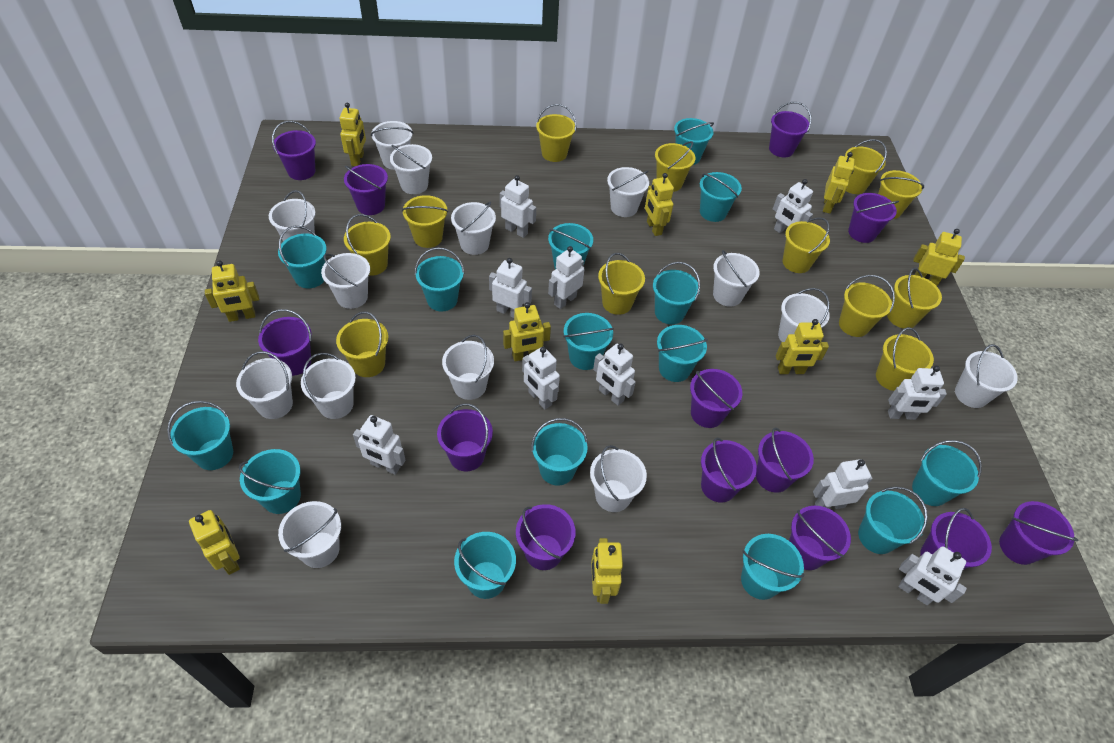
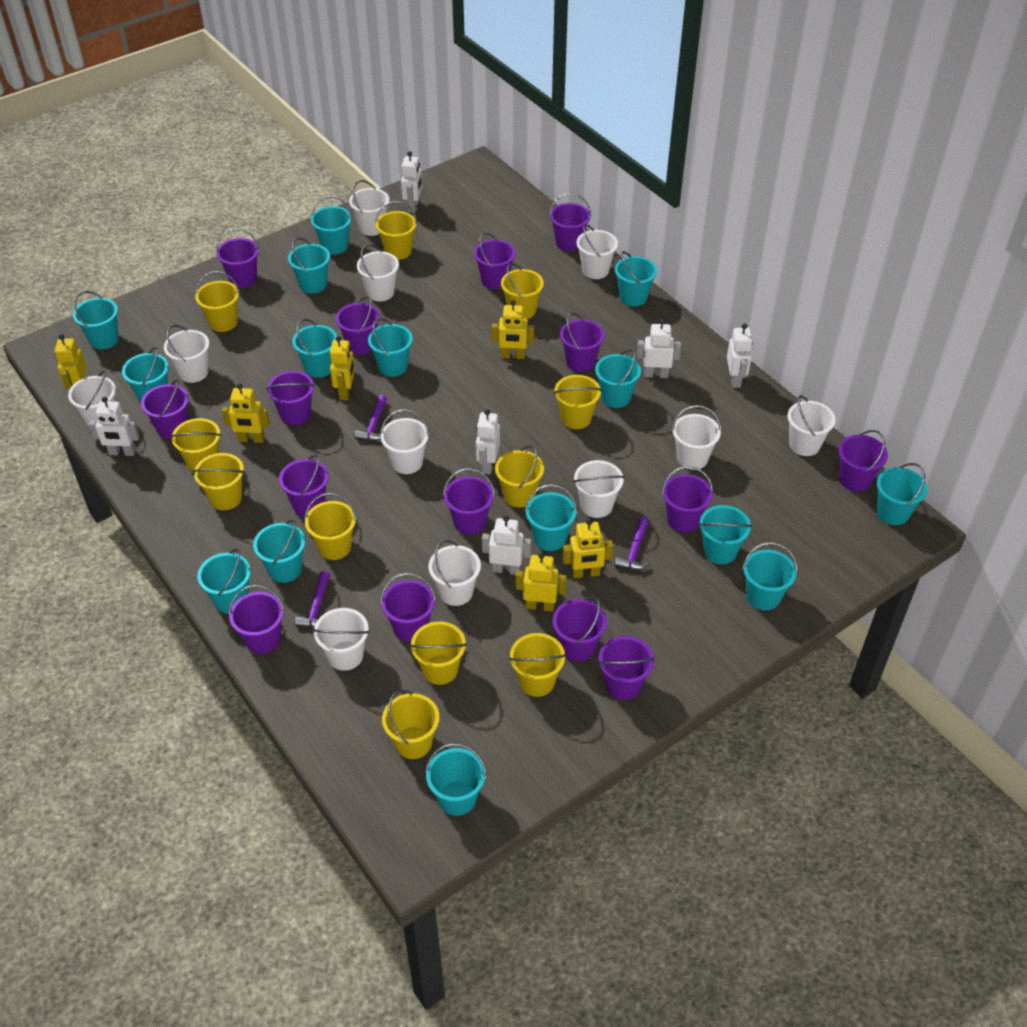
purple bucket: [258,309,312,376] [272,121,316,180] [344,164,388,215] [437,403,493,471] [516,504,576,570] [690,369,742,428] [701,438,757,503] [756,427,814,493] [769,102,811,158] [789,506,851,570] [848,193,899,243] [920,508,992,570] [999,501,1078,565] = 13 -> [141,380,189,439] [216,228,259,288] [228,585,285,654] [266,371,315,425] [279,455,329,516] [336,296,380,355] [380,573,436,642] [443,468,495,535] [474,233,516,289] [549,193,591,251] [553,597,607,662] [560,313,605,372] [598,636,655,700] [662,466,713,532] [838,430,888,491] = 15
purple hammer: none = 0 -> [295,571,330,628] [355,395,387,441] [614,517,651,570] = 3
white bucket: [236,351,293,419] [269,190,316,242] [278,501,341,568] [301,353,356,419] [321,253,370,309] [371,121,414,170] [390,144,432,194] [442,335,494,400] [451,202,496,255] [590,445,647,512] [607,167,649,217] [713,250,760,307] [778,288,830,342] [955,344,1018,408] = 14 -> [68,371,116,428] [164,325,209,383] [313,608,369,671] [349,180,389,236] [357,244,399,301] [380,409,429,474] [428,540,481,606] [573,460,624,518] [576,224,618,279] [672,405,722,470] [787,395,836,456] = 11
white robot: [353,415,406,475] [489,258,532,318] [500,175,536,238] [522,347,560,409] [548,246,584,309] [593,344,636,406] [773,179,813,237] [813,459,872,509] [888,366,947,420] [898,546,967,605] = 10 -> [89,397,139,456] [401,151,422,213] [476,409,500,475] [482,515,531,575] [637,319,681,378] [727,323,753,388] = 6
yellow bucket: [336,311,388,377] [344,214,391,276] [402,195,448,248] [536,104,577,162] [598,253,645,315] [655,141,696,192] [783,217,830,273] [839,275,895,337] [845,139,887,194] [876,327,934,391] [878,170,924,219] [887,268,942,328] = 12 -> [170,418,221,473] [193,453,245,510] [195,271,240,332] [304,493,357,560] [375,201,417,260] [382,690,440,759] [410,621,467,685] [495,445,544,507] [501,263,544,319] [509,633,566,697] [554,375,602,429] = 11
yellow robot: [189,510,240,575] [205,260,259,322] [339,103,366,166] [503,302,551,361] [591,538,623,604] [645,173,674,236] [776,319,829,374] [823,152,855,214] [913,229,965,286] = 9 -> [54,334,87,389] [222,383,270,443] [330,336,355,400] [492,300,534,359] [516,552,567,612] [563,519,613,578] = 6

